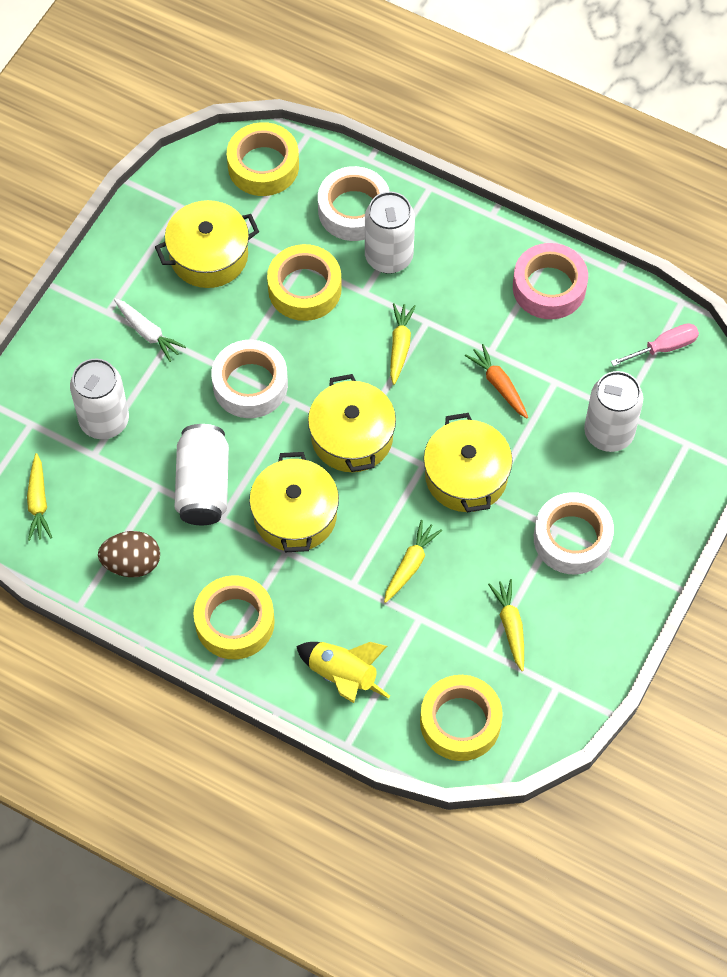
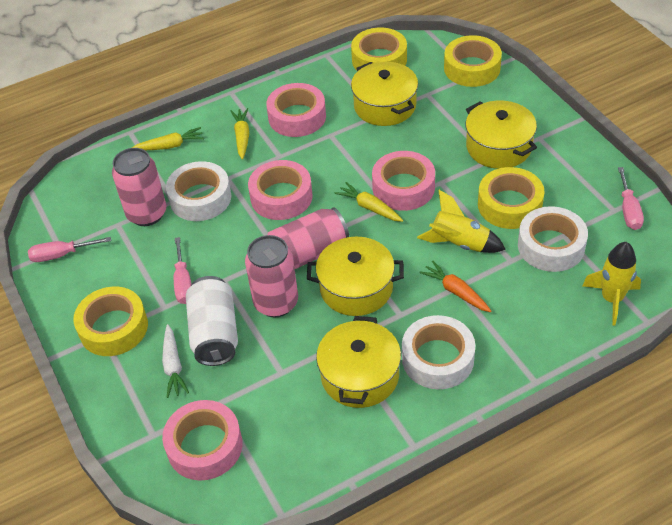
brown egg: [98,531,160,577] = 1 -> none = 0
pink can: none = 0 -> [112,148,166,226] [245,235,298,317] [267,207,349,269] = 3
pink screwdriver: [611,323,699,366] = 1 -> [28,237,111,262] [174,237,191,304] [618,167,644,230] = 3
pink tape: [513,243,588,319] = 1 -> [162,400,242,481] [248,160,313,220] [266,83,326,137] [372,151,435,211] = 4
white can: [70,359,129,439] [175,424,229,525] [365,192,415,274] [584,371,643,452] = 4 -> [186,276,238,366] = 1
yellow carrot: [27,453,52,541] [384,520,442,603] [390,303,416,385] [488,579,524,671] = 4 -> [132,127,204,150] [231,108,249,159] [335,182,403,222] = 3
yellow rocket: [296,642,390,703] = 1 -> [417,190,506,253] [582,242,641,325] = 2

